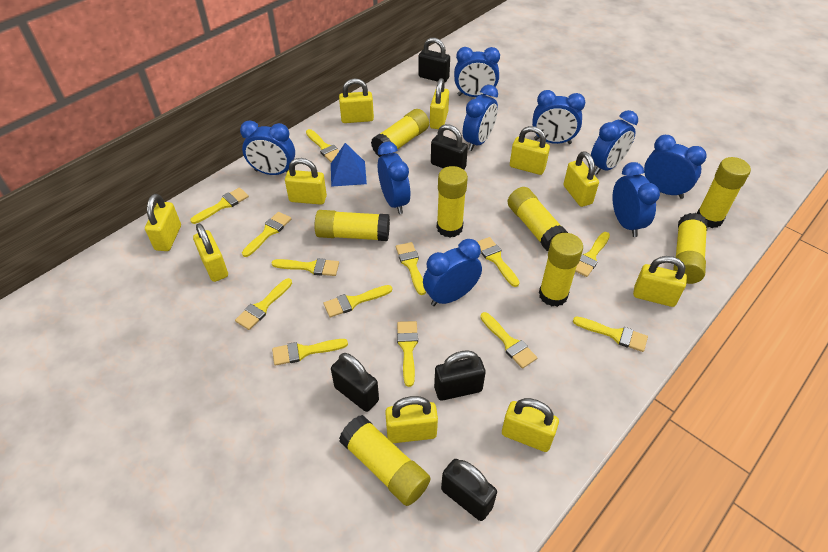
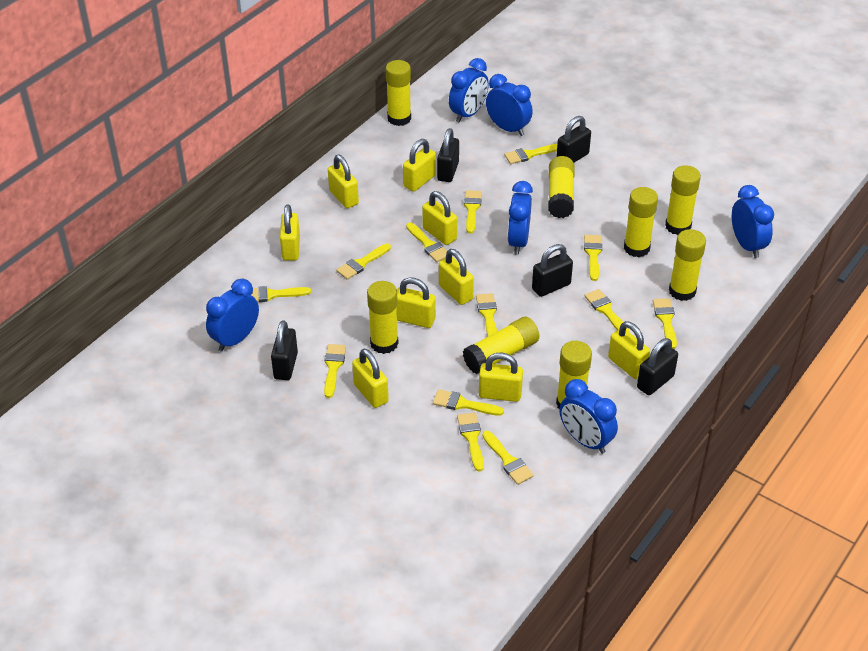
blue clock: [240,120,295,175] [378,142,411,214] [423,239,482,306] [454,47,500,97] [463,85,498,151] [532,90,585,144] [591,110,638,175] [613,162,660,237] [644,135,707,199] = 9 -> [206,279,259,352] [449,58,489,122] [486,74,533,136] [507,181,533,255] [559,379,618,454] [732,185,774,258] = 6
blue pyramid: [331,143,367,187] = 1 -> none = 0
yellow padlock: [145,194,181,251] [193,224,228,282] [285,158,327,205] [339,78,374,123] [385,396,438,443] [430,78,449,129] [502,398,559,452] [510,126,550,175] [564,151,599,207] [633,256,687,307] = 10 -> [280,204,300,261] [328,155,359,208] [352,349,389,408] [397,277,436,328] [403,139,436,192] [422,191,457,245] [439,249,474,305] [479,353,523,402] [608,321,650,379] = 9

